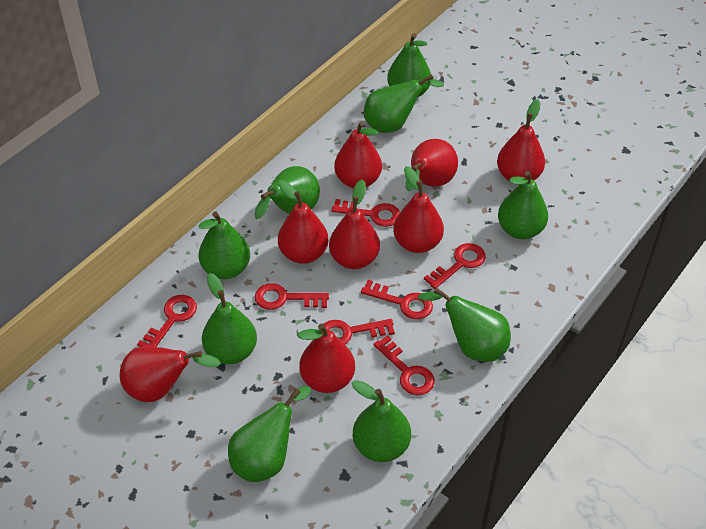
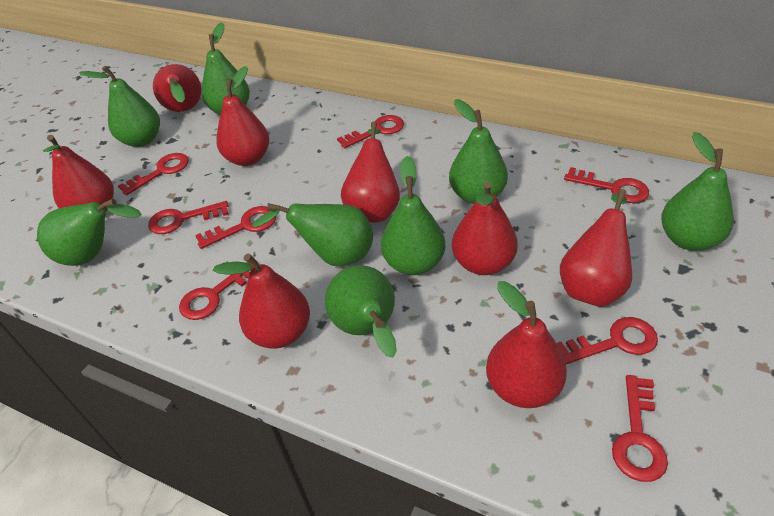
green pear: [199,211,250,279] [202,273,257,364] [228,386,311,482] [254,166,320,219] [352,380,411,462] [364,74,444,133] [387,33,431,98] [418,287,511,362] [498,171,548,239] = 9 -> [37,199,142,266] [79,66,160,147] [202,22,250,115] [252,203,373,266] [325,265,397,357] [381,156,445,275] [449,99,508,204] [661,132,734,251] = 8
red key: [137,295,197,347] [255,283,329,310] [319,319,395,344] [331,199,400,227] [361,280,433,319] [374,335,435,395] [424,243,486,289] = 7 -> [118,153,189,195] [148,201,229,234] [179,262,254,320] [195,206,276,249] [337,115,404,148] [556,317,658,364] [564,167,649,203] [612,375,668,482] = 8

